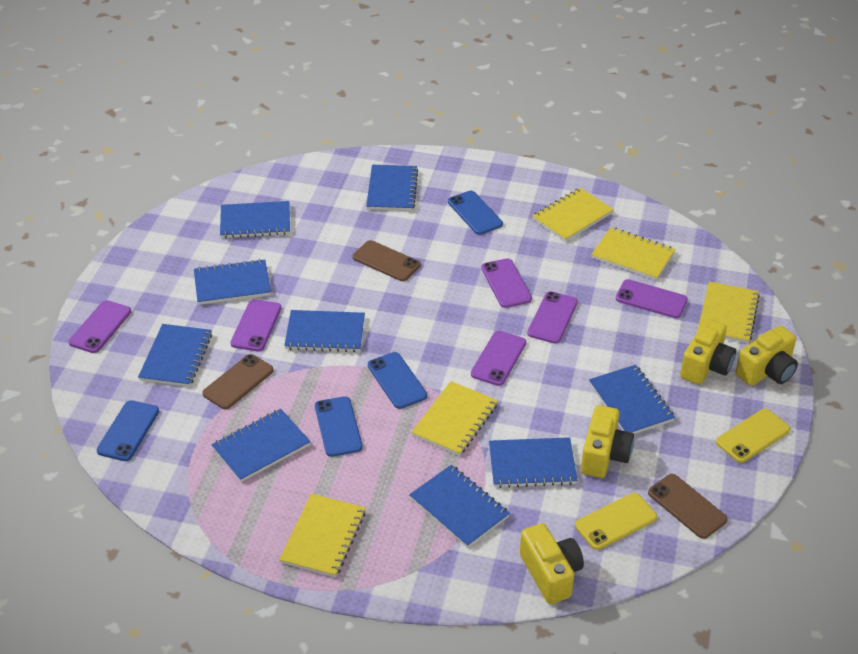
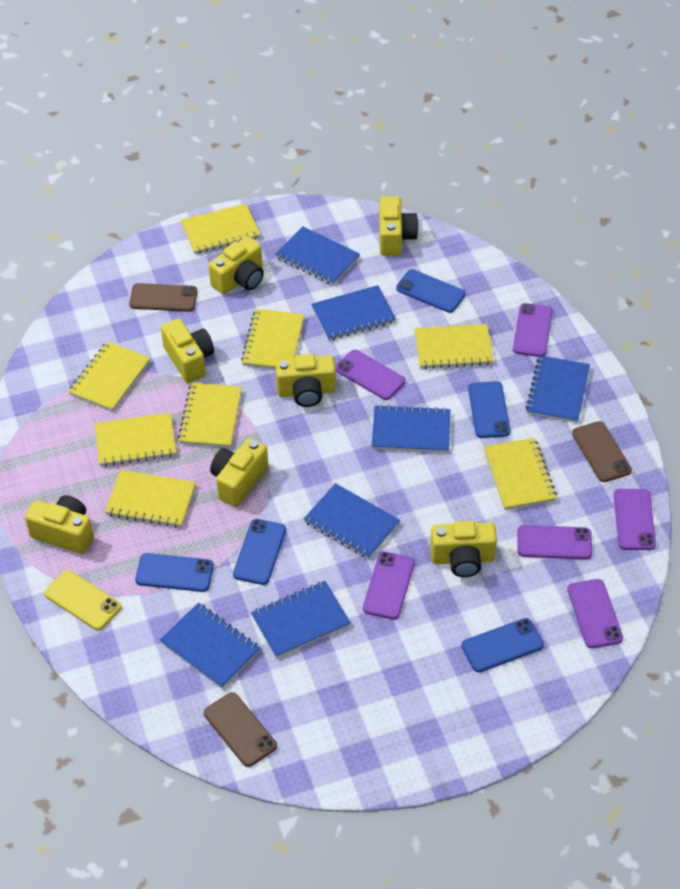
blue notebook: [138,324,212,387] [194,259,271,305] [211,409,311,482] [220,201,290,238] [284,310,365,352] [366,165,418,211] [409,465,510,548] [489,437,577,488] [589,365,675,434] = 9 -> [160,603,260,689] [251,581,351,658] [275,226,360,285] [304,483,400,559] [311,285,396,341] [372,404,451,453] [526,355,590,423] = 7
blue phone: [96,400,159,461] [315,396,363,457] [368,352,427,409] [448,191,503,235] = 4 -> [135,553,214,592] [233,519,286,585] [396,269,466,313] [461,618,544,672] [468,381,510,438] = 5
yellow camera: [520,523,584,604] [581,405,634,478] [680,319,736,385] [735,326,798,386] = 4 -> [25,495,94,554] [161,318,214,383] [209,236,264,295] [210,438,268,507] [275,354,336,407] [379,196,419,256] [430,521,497,577] = 7
yellow notebook: [279,494,366,577] [411,381,498,456] [532,188,614,242] [591,227,676,280] [698,282,760,343] = 5 -> [68,341,150,412] [95,413,177,467] [105,470,196,528] [178,383,242,448] [181,204,261,254] [241,309,304,369] [415,324,494,369] [484,438,557,510] = 8
yellow phone: [575,493,657,550] [716,409,790,463] = 2 -> [44,570,121,630] = 1

